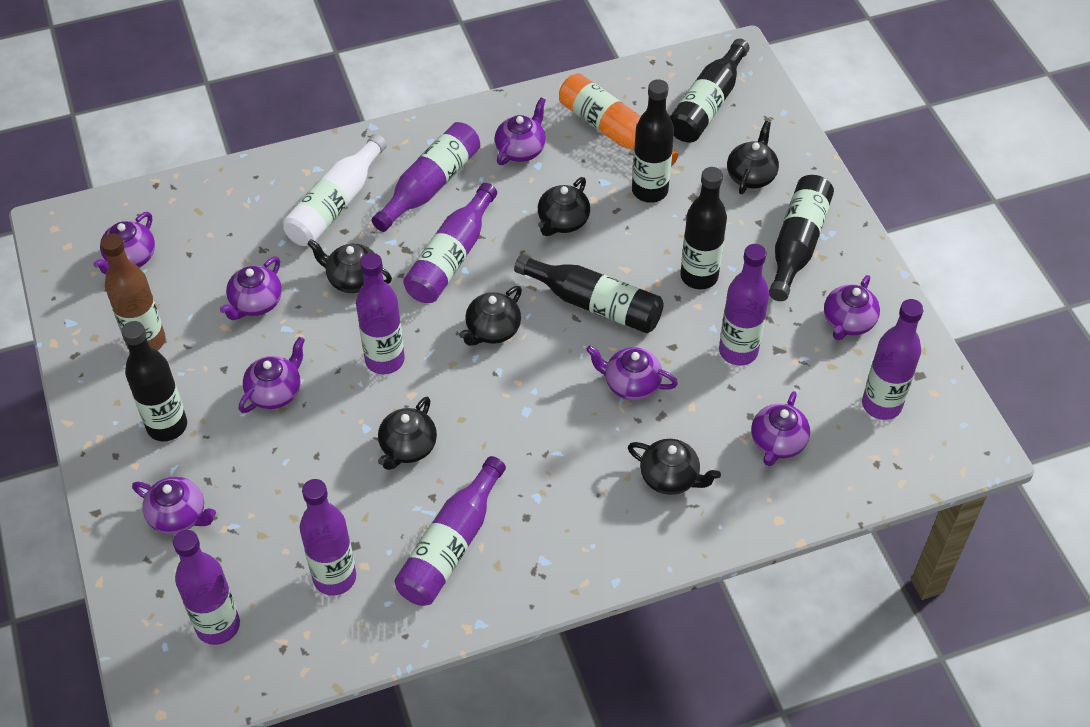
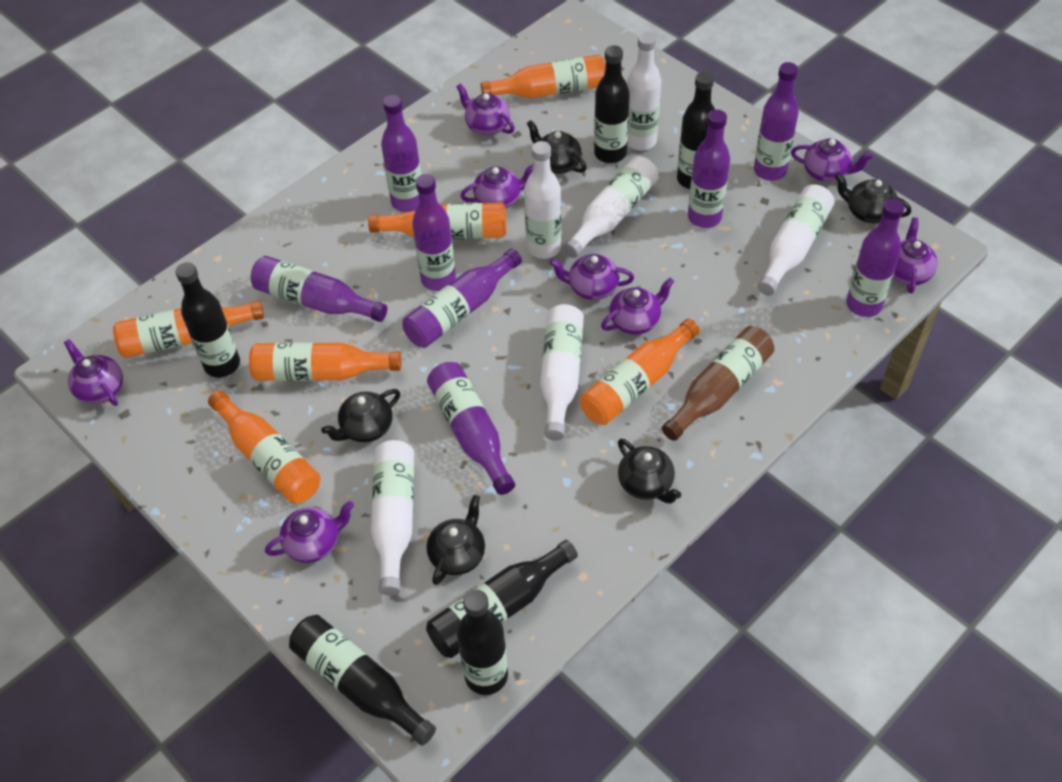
black teapot: [307,239,392,293] [378,397,437,470] [459,286,522,346] [538,177,590,236] [628,439,721,495] [727,121,779,194] = 6 -> [321,389,400,442] [427,495,485,585] [527,120,587,174] [618,439,681,504] [835,173,911,223] = 5
orange bottle: [559,73,678,167] = 1 -> [113,301,264,358] [208,390,320,504] [249,343,401,381] [368,203,506,239] [481,55,606,98] [580,319,699,425] = 6
white bottle: [283,134,387,246] = 1 -> [371,440,414,596] [524,141,561,259] [540,304,584,441] [563,156,659,258] [627,33,661,151] [758,184,835,295] = 6

